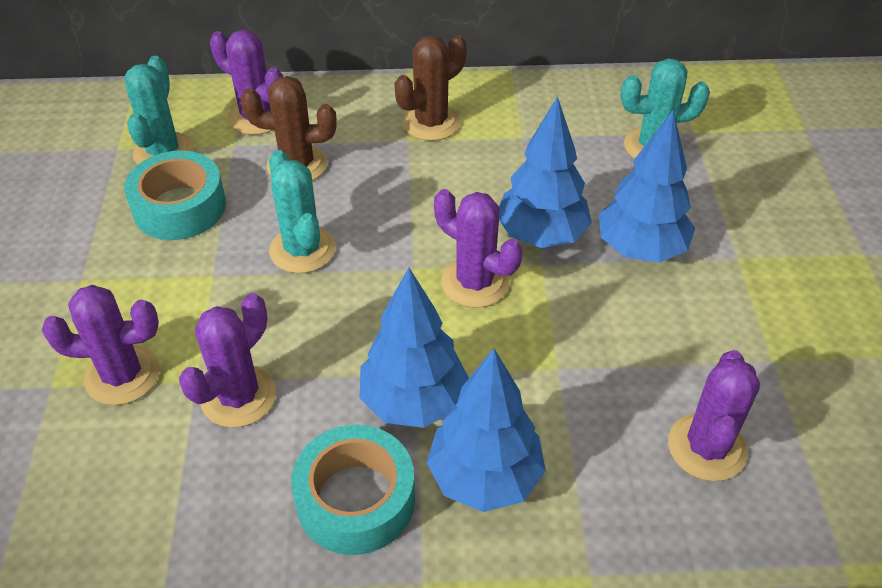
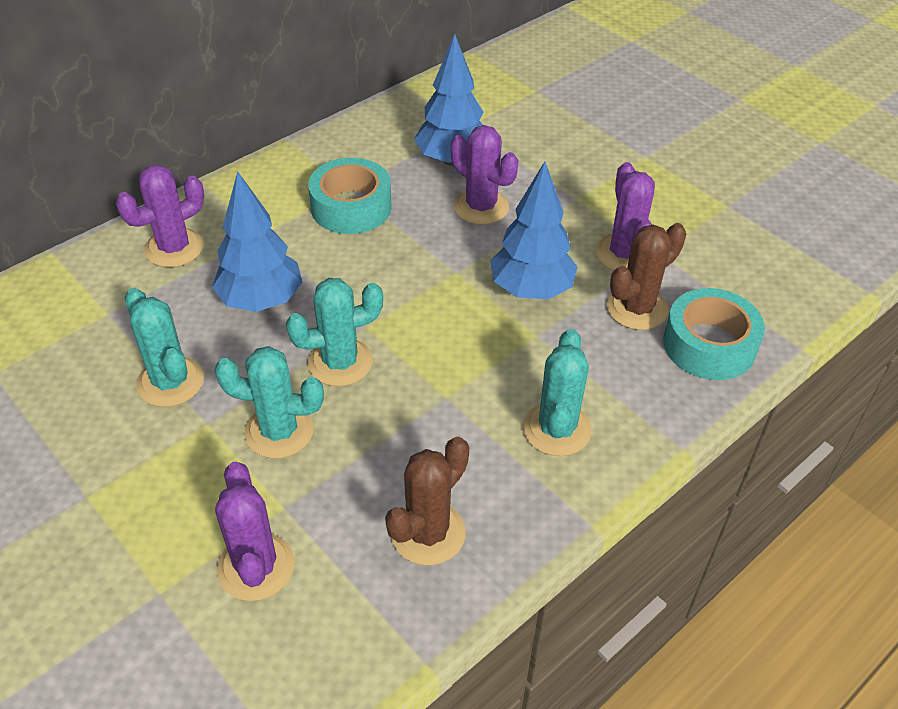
blue tree: [360,268,469,428] [426,348,546,512] [499,96,592,248] [599,111,695,262] = 4 -> [212,171,303,312] [414,34,483,166] [490,162,578,299] = 3
purple cactus: [42,285,160,405] [179,293,276,428] [210,30,283,135] [434,189,522,308] [668,350,760,481] = 5 -> [116,165,204,267] [215,462,294,601] [450,125,519,225] [595,162,655,271] = 4
turquoise cactus: [125,56,194,164] [269,150,336,273] [621,58,710,159] = 3 -> [125,288,204,407] [214,346,324,458] [286,278,383,386] [523,329,592,456] = 4

